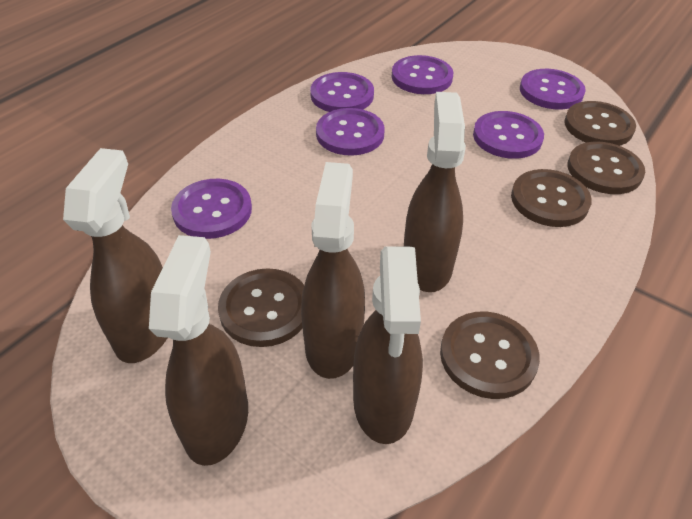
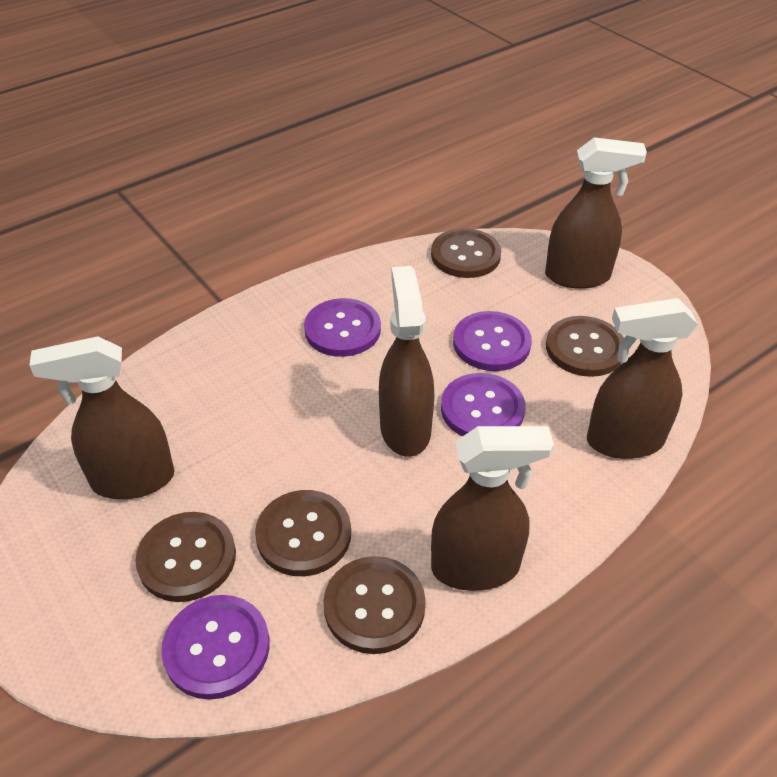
purple button: [171,179,252,239] [310,72,374,112] [316,108,385,156] [392,55,453,94] [473,111,544,159] [520,69,586,109] = 6 -> [161,595,270,700] [304,298,381,357] [441,373,525,436] [453,311,532,371] = 4

